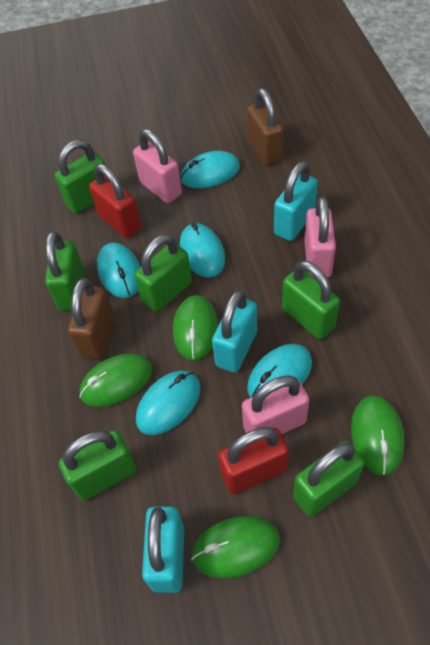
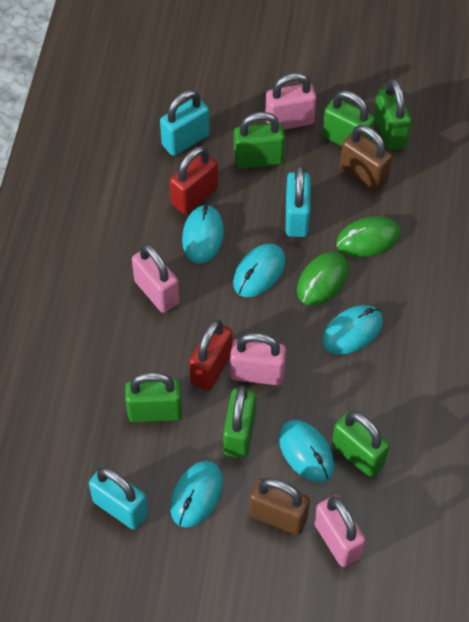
green mouse: [79,354,153,407] [173,295,218,361] [191,516,280,578] [351,395,405,476] = 4 -> [297,252,349,306] [336,216,401,257] = 2
pink padlock: [133,129,182,203] [242,375,310,434] [304,196,336,278] = 3 -> [132,243,179,313] [230,333,286,385] [266,73,316,130] [314,495,366,567] = 4

